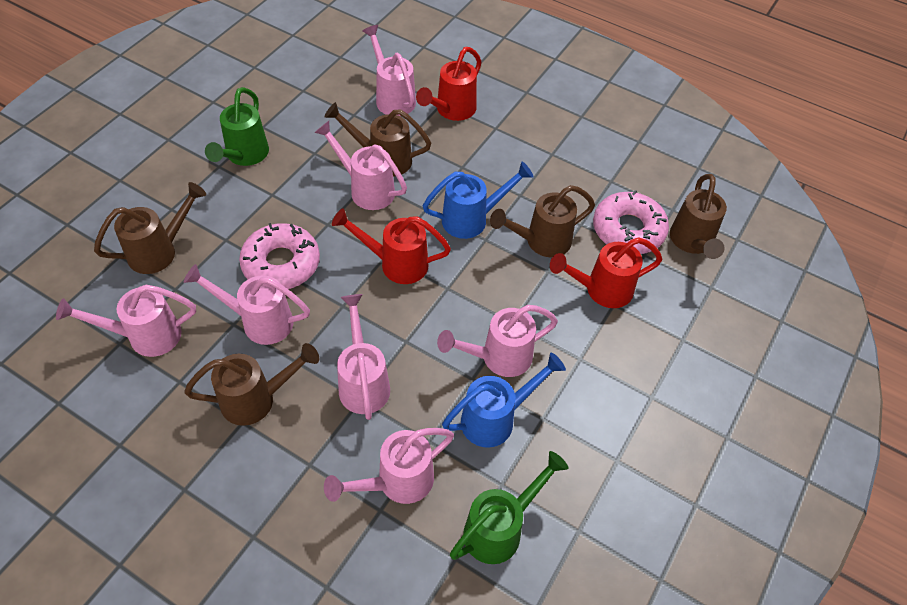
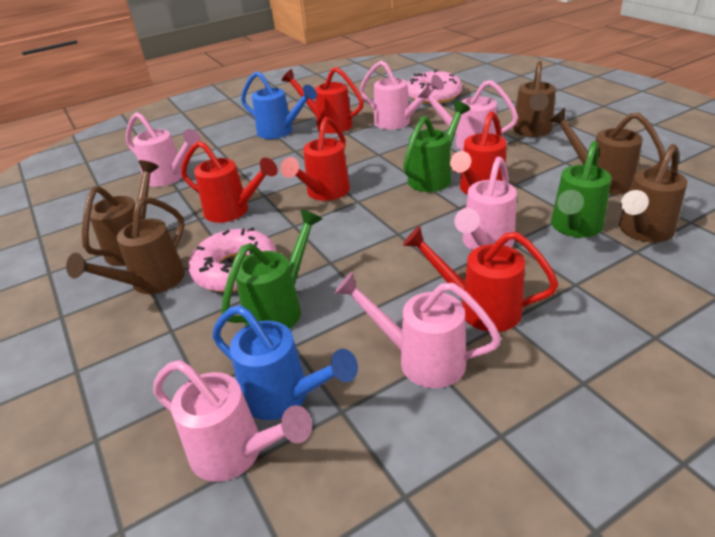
green watering can: [205,87,269,166] [450,451,568,564] = 2 -> [221,209,322,329] [403,101,470,192] [551,141,611,238] = 3
pink watering can: [56,285,196,357] [184,264,310,345] [314,121,407,210] [324,428,454,504] [337,294,390,420] [362,25,416,116] [437,305,558,377] = 7 -> [126,112,201,187] [153,360,312,482] [334,272,501,388] [360,61,444,130] [418,80,518,151] [454,157,517,250] = 6
red watering can: [332,208,451,284] [416,47,481,121] [550,237,662,308] = 3 -> [181,141,278,223] [280,117,350,201] [282,67,364,134] [403,226,558,332] [450,111,507,195] = 5

